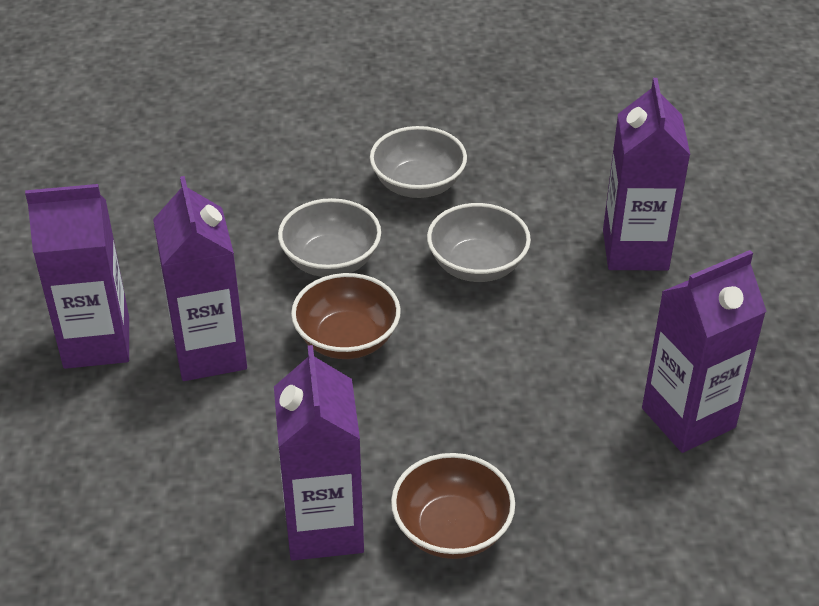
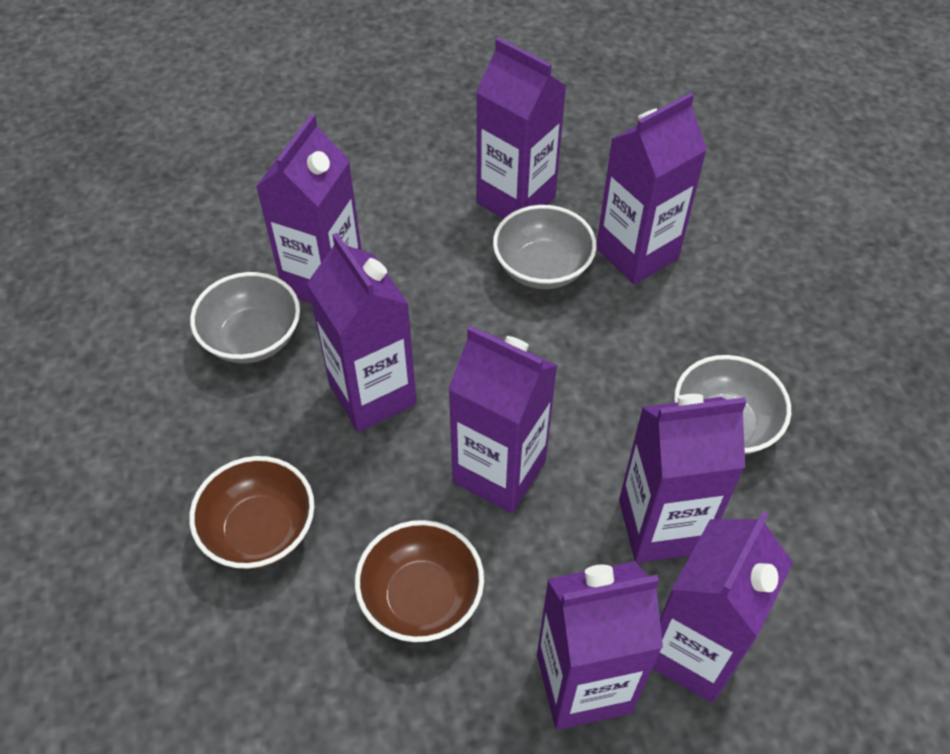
purple carton: [25,184,129,369] [153,176,247,381] [274,345,364,560] [603,78,690,270] [642,250,767,453] = 5 -> [256,114,361,304] [307,233,417,432] [448,325,557,513] [476,37,566,219] [537,561,663,730] [596,93,707,285] [619,394,747,563] [652,511,793,703] = 8

